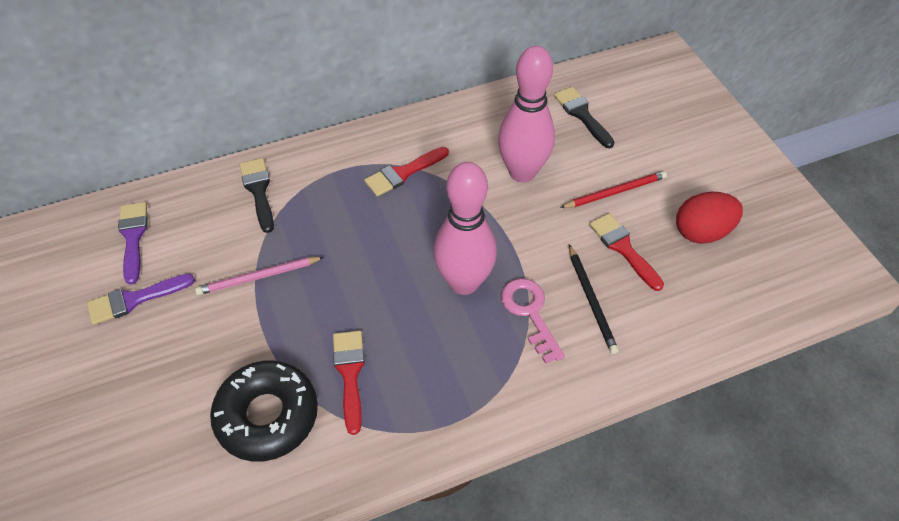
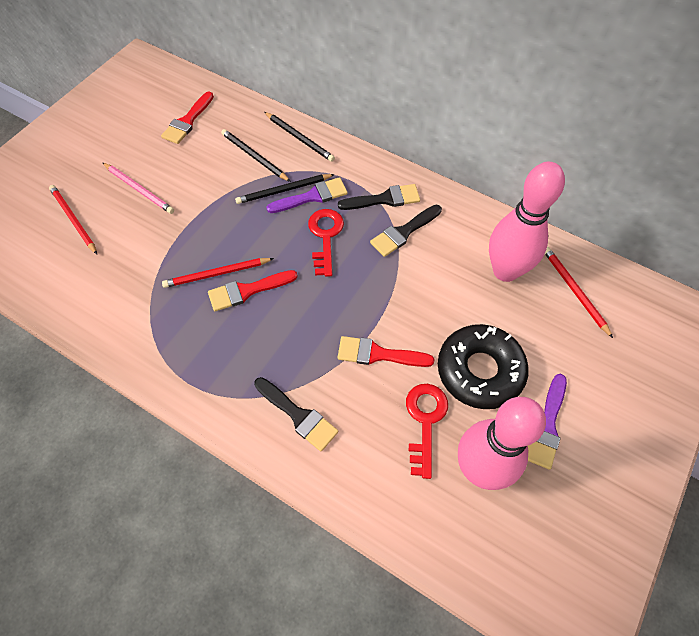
black brush: [240,158,274,233] [554,87,614,148] = 2 -> [254,377,338,451] [338,184,420,210] [370,205,442,257] = 3
black pencil: [569,245,619,354] = 1 -> [221,129,291,182] [235,174,335,204] [264,112,335,162] = 3
pink key: [501,278,565,364] = 1 -> none = 0
red egg: [676,192,743,244] = 1 -> none = 0
red key: none = 0 -> [308,209,344,277] [406,384,448,479] = 2
red pencil: [560,171,667,208] = 1 -> [49,185,97,254] [162,258,274,288] [545,247,613,338] = 3

